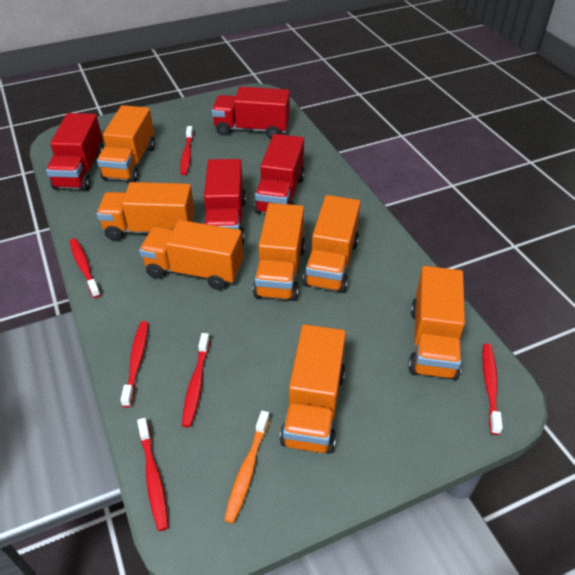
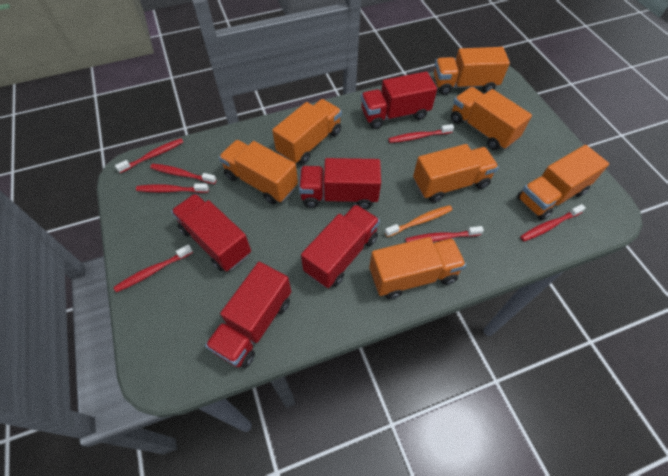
red toothbrush: [70,238,101,298] [120,321,148,407] [137,418,169,531] [180,126,193,175] [182,333,210,427] [482,344,503,435] = 6 -> [114,245,193,292] [115,138,183,173] [136,183,209,193] [150,164,217,184] [388,124,454,143] [405,226,484,242] [520,204,585,241] = 7
red truck: [46,113,104,191] [204,159,246,245] [212,87,290,139] [254,134,305,214] = 4 -> [171,194,251,271] [205,262,291,368] [299,158,381,209] [301,204,380,288] [361,71,437,129] = 5

